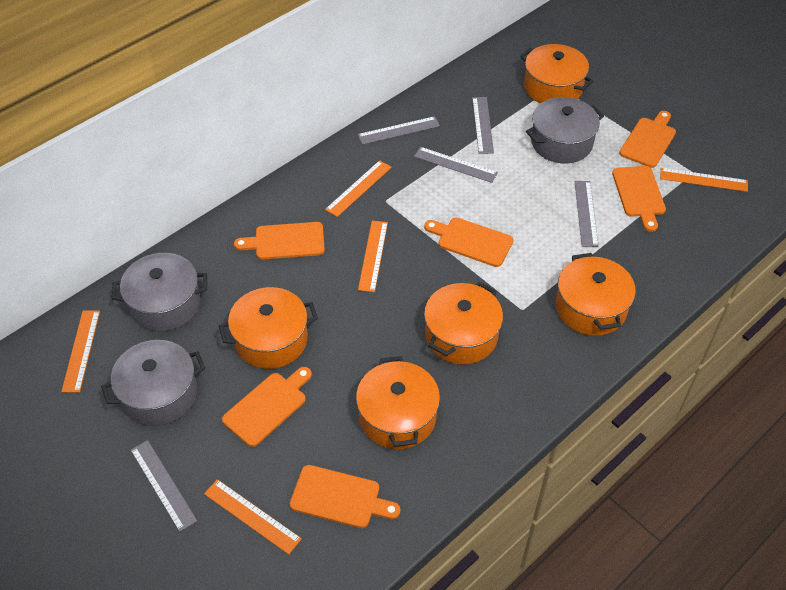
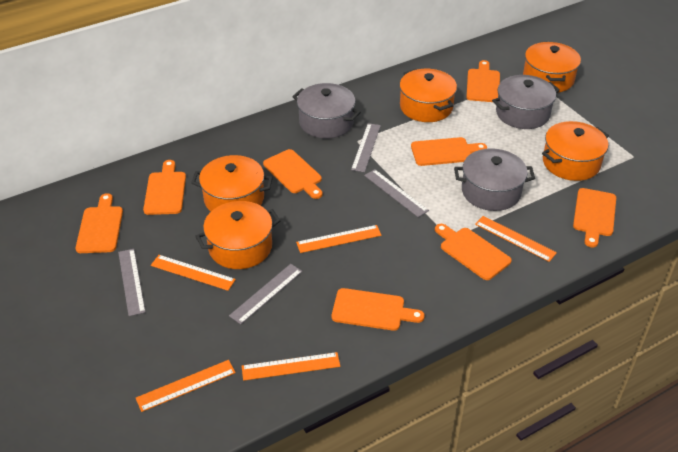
grey ruler: [131,440,197,532] [358,116,440,145] [414,147,498,183] [472,97,494,154] [575,181,598,247] = 5 -> [118,249,146,316] [229,264,302,324] [351,123,381,172] [364,169,429,217] = 4
orange cutting board: [222,367,312,447] [234,222,325,260] [290,465,400,528] [424,217,514,267] [612,166,666,232] [619,111,676,168] = 6 -> [75,193,123,253] [143,160,186,215] [263,149,323,199] [332,288,425,331] [411,137,487,166] [435,224,512,280] [466,60,500,102] [573,188,616,248] = 8

